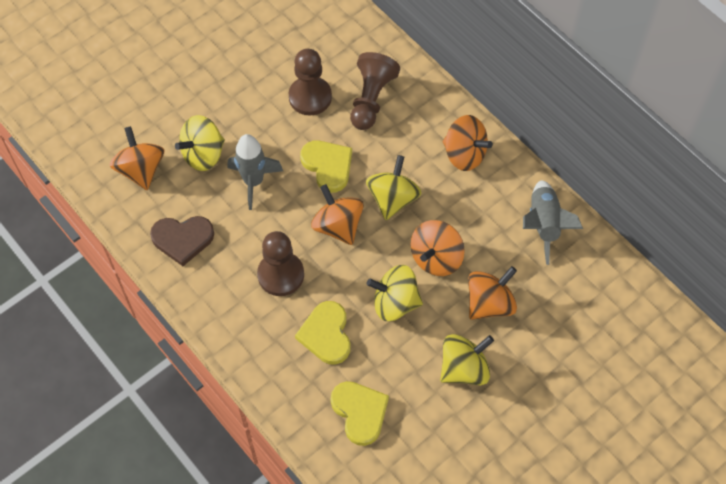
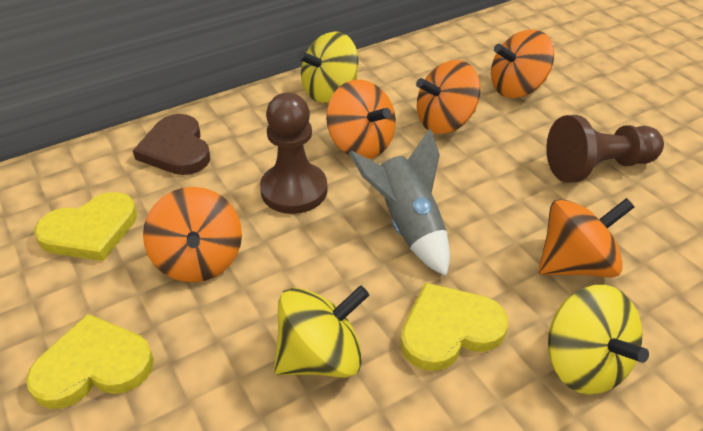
brown pawn: [257,231,304,296] [289,49,332,115] [350,52,400,130] = 3 -> [260,93,328,214] [546,115,664,183] = 2
grey rocket: [228,134,283,210] [523,180,583,265] = 2 -> [349,129,450,277] = 1
yellow spinning top: [175,115,225,171] [366,155,421,220] [366,265,423,321] [440,334,494,385] = 4 -> [274,285,369,378] [298,31,358,103] [548,285,649,395] = 3

